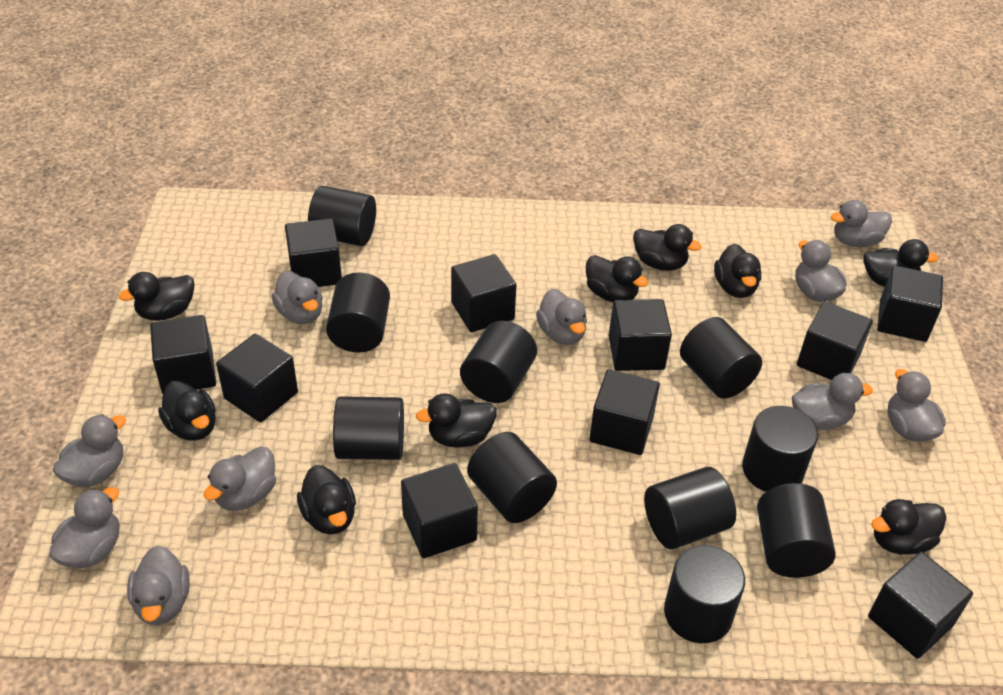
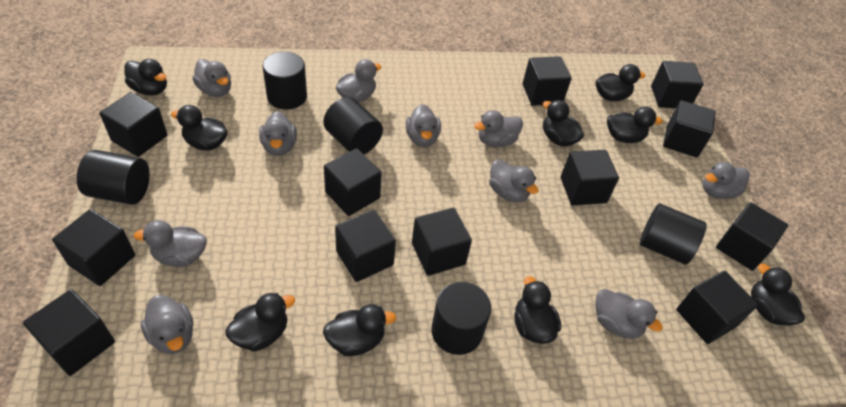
black cube: [150,315,216,394] [216,333,298,422] [285,218,342,287] [401,463,478,558] [451,254,516,332] [589,369,660,455] [609,299,672,371] [797,302,873,380] [868,552,973,659] [877,266,943,342] = 10 -> [23,289,115,376] [52,209,135,286] [100,92,168,157] [324,148,382,216] [335,210,396,282] [412,208,472,276] [523,56,572,106] [561,150,619,205] [651,61,704,108] [663,100,716,157] [676,271,758,344] [716,202,788,271] = 12
black cylinder: [308,186,376,246] [326,273,390,353] [333,396,404,460] [460,320,537,403] [467,432,557,523] [644,467,736,549] [664,545,745,643] [680,317,762,399] [742,406,818,492] [757,483,836,578] = 10 -> [77,150,150,205] [263,52,307,110] [323,97,383,154] [431,282,491,355] [640,204,707,264] = 5

